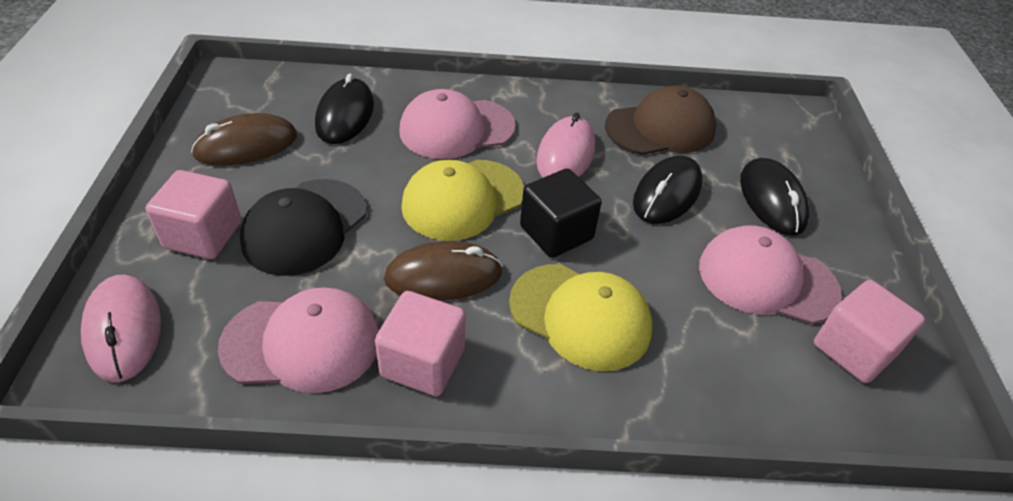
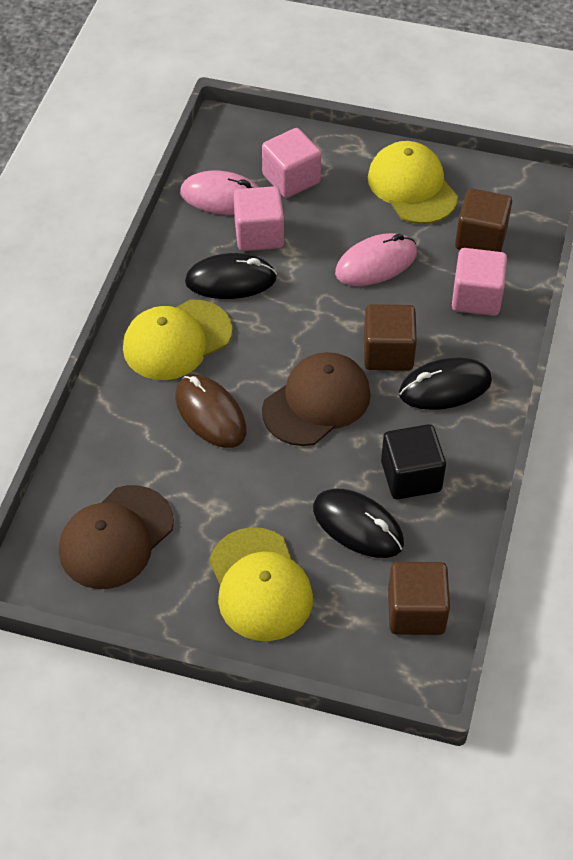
black cap: [240,179,367,276] = 1 -> none = 0
brown cap: [605,86,716,155] = 1 -> [59,485,174,589] [262,352,371,446] = 2
brown cube: none = 0 -> [364,304,417,371] [388,562,450,635] [455,188,512,252] = 3
brown mouse: [191,113,297,166] [384,241,503,301] = 2 -> [175,375,246,448] = 1
pink cap: [218,287,379,393] [399,89,516,159] [699,225,842,324] = 3 -> none = 0
yellow cap: [401,160,524,241] [509,264,652,371] = 2 -> [123,300,233,380] [209,527,313,641] [368,141,458,224] = 3

